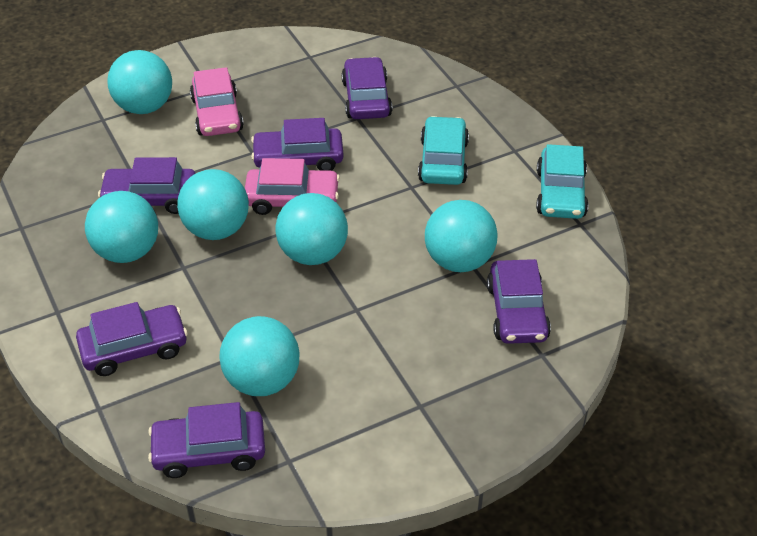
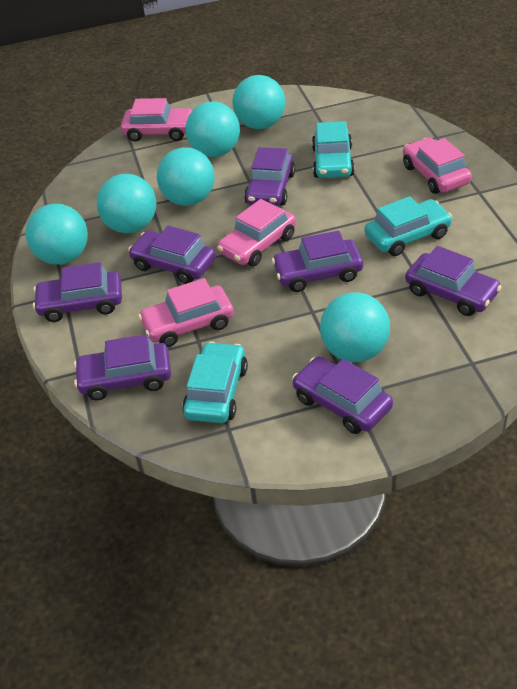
pink car: [190,67,244,136] [245,158,340,215] = 2 -> [121,98,192,142] [138,278,234,347] [217,199,296,266] [403,137,472,194] = 4
purple car: [76,302,188,376] [98,157,196,214] [148,402,265,478] [251,118,344,171] [342,57,392,119] [487,259,551,344] = 6 -> [33,262,122,322] [74,334,171,400] [128,226,216,284] [244,147,295,206] [272,231,363,292] [292,356,393,434] [405,246,502,316] = 7
turquoise car: [418,116,469,185] [536,144,588,219] = 2 -> [182,342,248,423] [312,121,355,178] [365,196,452,256] = 3

